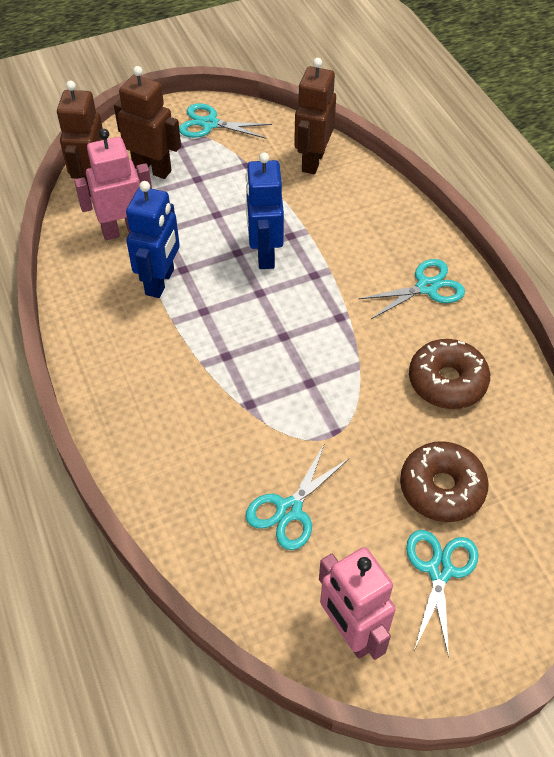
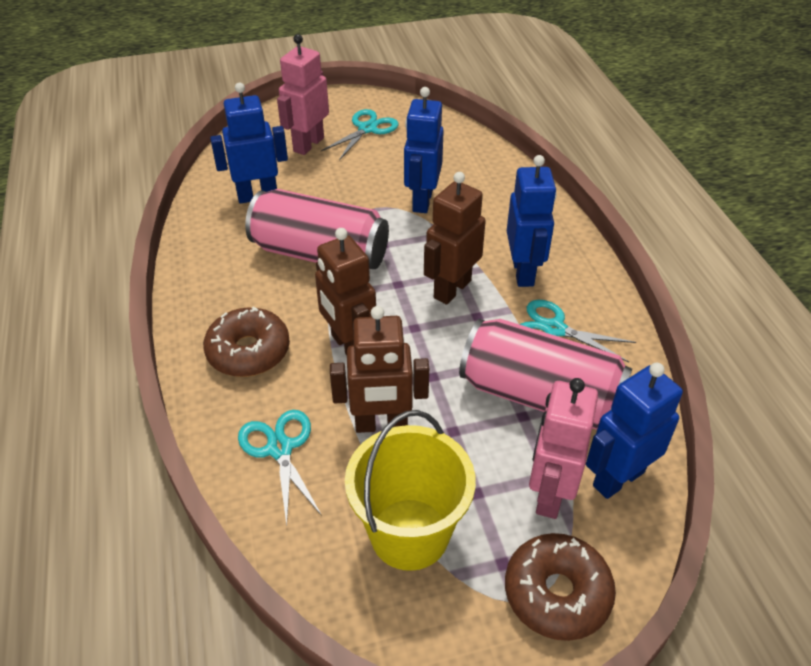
blue robot: [126,181,180,298] [245,152,284,269] = 2 -> [210,83,288,204] [404,87,444,213] [507,155,557,287] [586,362,683,499] = 4
pink can: none = 0 -> [245,189,389,269] [459,319,632,430] = 2
turquoise scissors: [179,103,272,139] [246,443,350,550] [358,259,465,319] [406,530,478,658] = 4 -> [238,410,322,526] [321,109,399,160] [520,300,636,362] = 3
yellow bucket: none = 0 -> [345,410,476,571] = 1

